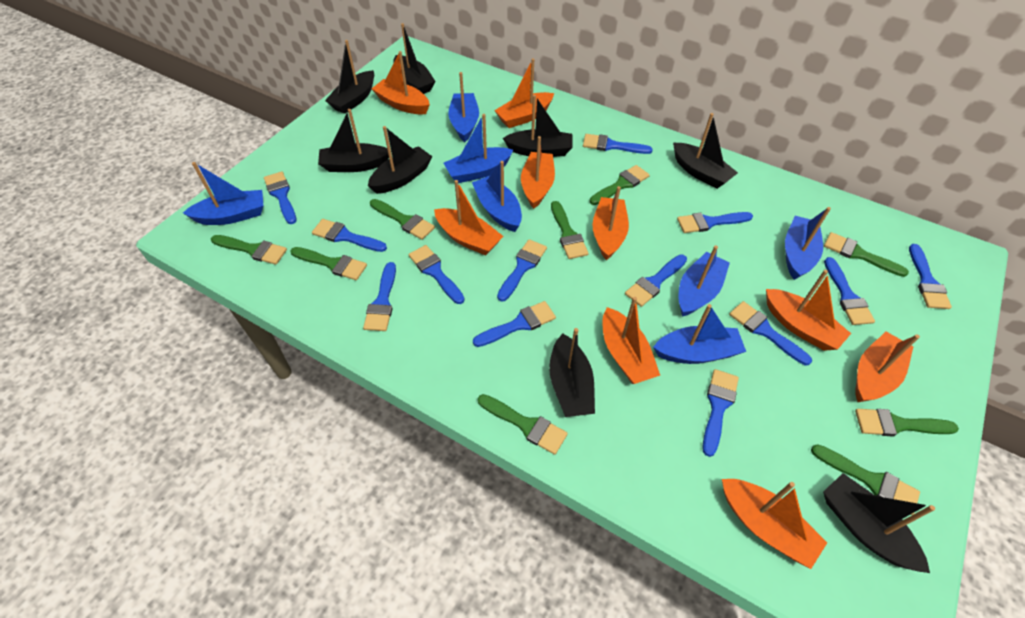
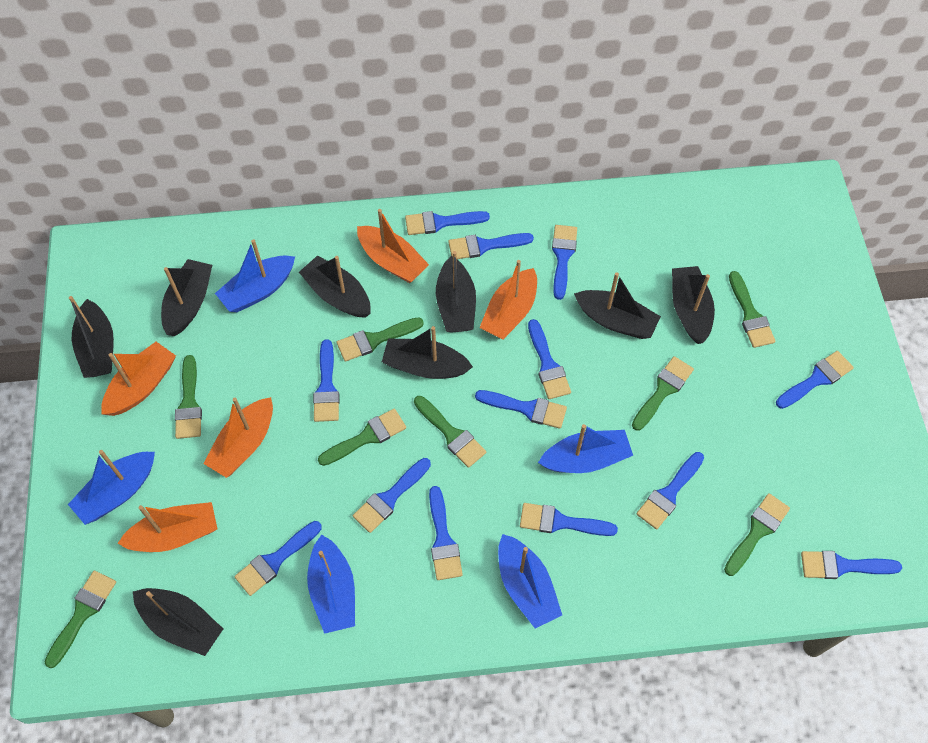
blue boat: [183,162,263,225] [443,114,513,183] [448,72,479,142] [472,161,522,232] [653,304,746,364] [679,246,730,317] [785,207,831,280] = 7 -> [68,450,155,525] [215,239,295,312] [307,534,355,634] [498,534,562,629] [538,424,633,473] = 5
green brush: [211,235,287,265] [290,247,367,280] [370,199,435,240] [478,394,568,455] [551,201,589,259] [590,165,650,205] [811,444,920,515] [824,232,909,277] [855,409,959,436] = 9 -> [45,571,116,668] [175,355,202,439] [318,408,406,466] [337,317,424,362] [414,396,486,468] [632,356,694,431] [724,493,790,576] [729,271,775,348] = 8
orange boat: [372,51,430,114] [434,180,503,255] [494,58,554,128] [521,136,555,209] [593,186,629,260] [603,297,660,384] [722,479,827,569] [766,270,851,351] [855,332,920,402] = 9 -> [101,342,176,416] [117,502,217,552] [203,397,273,478] [357,209,429,283] [479,260,537,340] = 5

